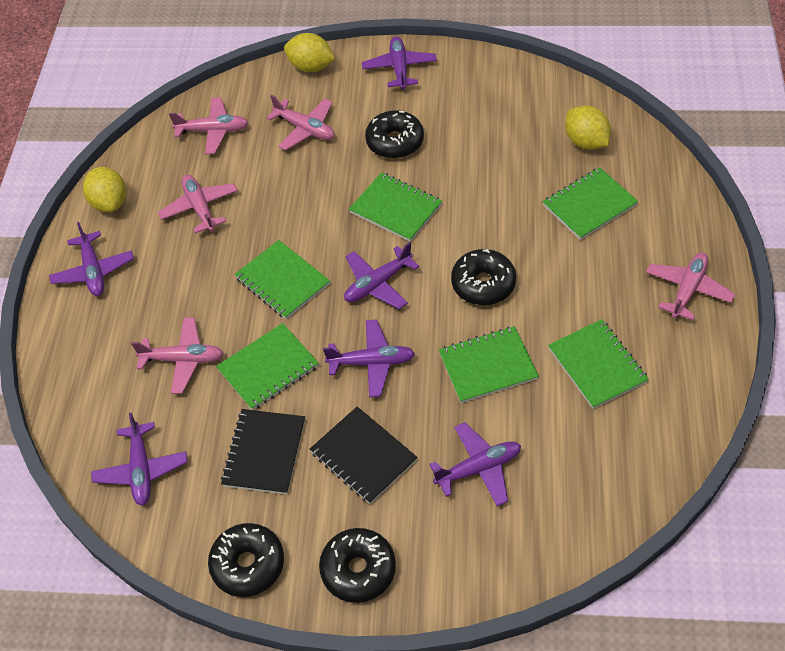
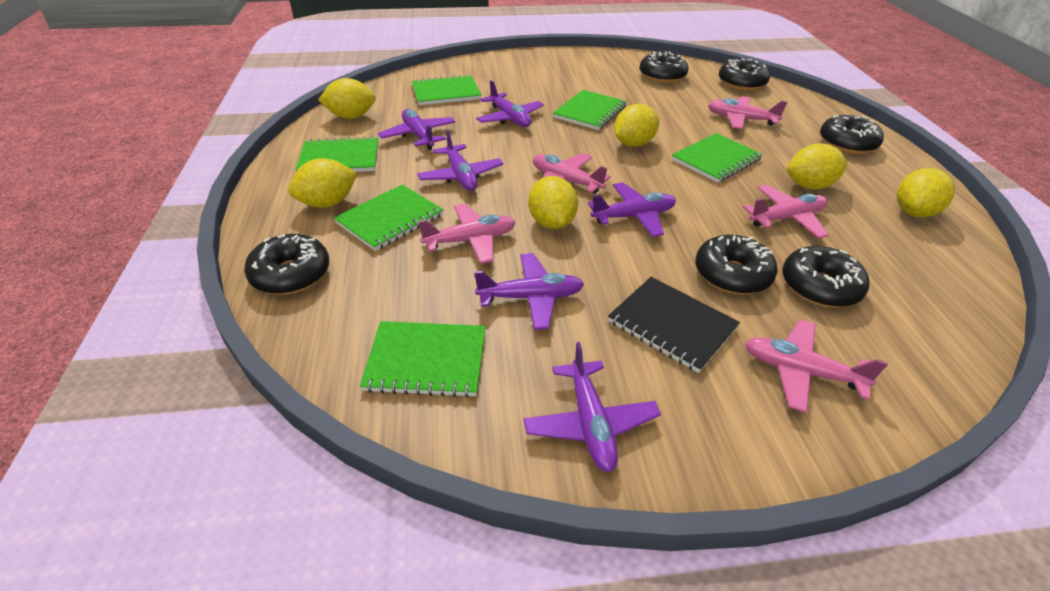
black donut: [208,523,284,597] [319,528,396,603] [365,110,424,158] [451,249,516,305] = 4 -> [244,234,329,295] [639,51,689,83] [695,235,778,294] [719,58,770,91] [782,246,869,308] [820,115,884,154] = 6
black notebook: [221,409,305,494] [310,406,418,504] = 2 -> [608,277,740,373] = 1
yellow lemon: [83,167,126,212] [284,33,335,72] [565,105,611,150] = 3 -> [288,158,357,208] [318,78,376,119] [528,176,578,229] [614,104,659,147] [787,143,848,190] [897,168,955,217] = 6

